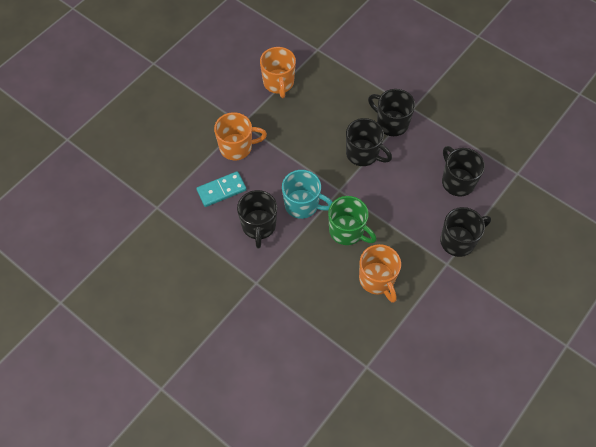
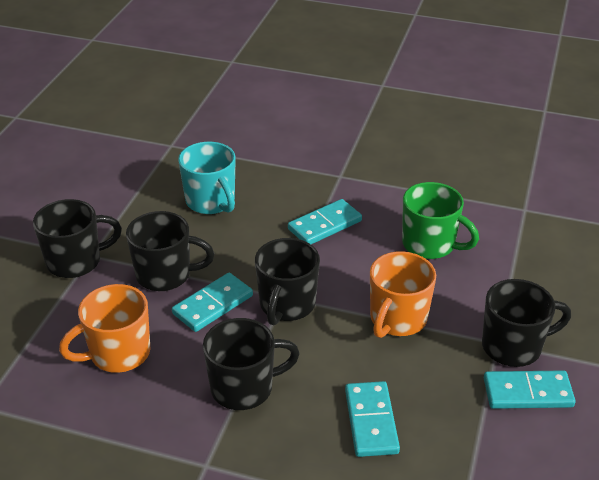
orange mug: [214,112,267,160] [260,47,296,98] [359,244,401,303] = 3 -> [59,284,150,373] [370,251,436,338] = 2
turquoise domino: [196,171,247,207] = 1 -> [172,273,253,332] [288,199,362,244] [345,381,400,457] [484,370,576,409] = 4

